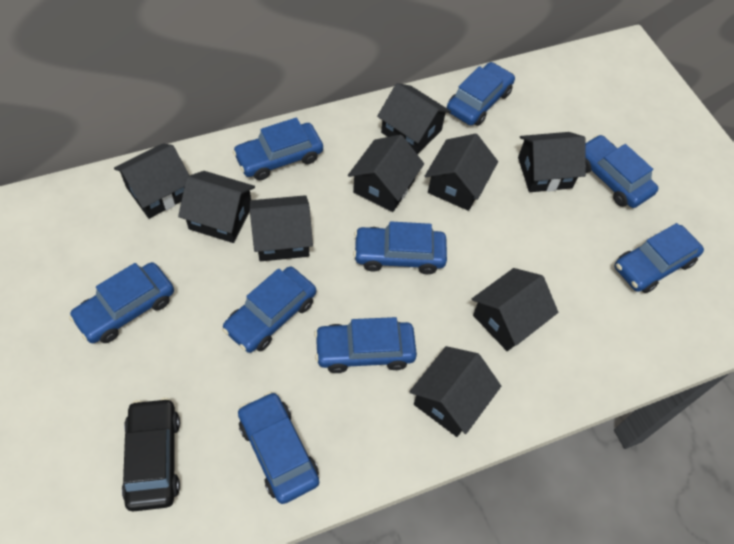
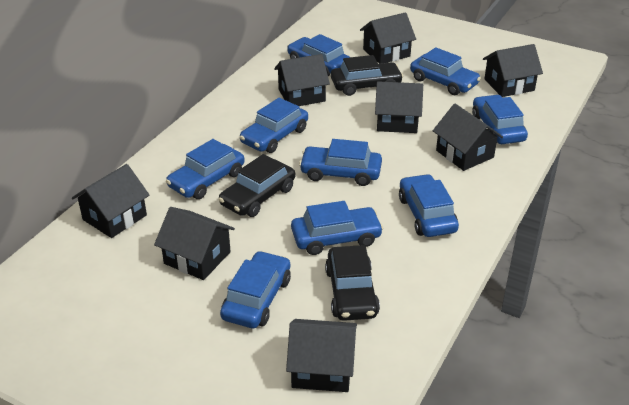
black car: [122,398,180,511] = 1 -> [218,154,295,217] [325,245,380,321] [331,55,403,96] = 3
black house: [114,143,190,219] [178,171,255,243] [250,195,313,261] [348,135,424,212] [377,83,451,154] [409,346,501,437] [425,133,498,211] [472,268,558,351] [518,132,586,192] = 9 -> [72,164,149,238] [154,207,235,280] [274,54,330,106] [286,319,357,392] [360,12,416,64] [375,81,423,133] [433,104,503,171] [483,44,543,97] = 8

